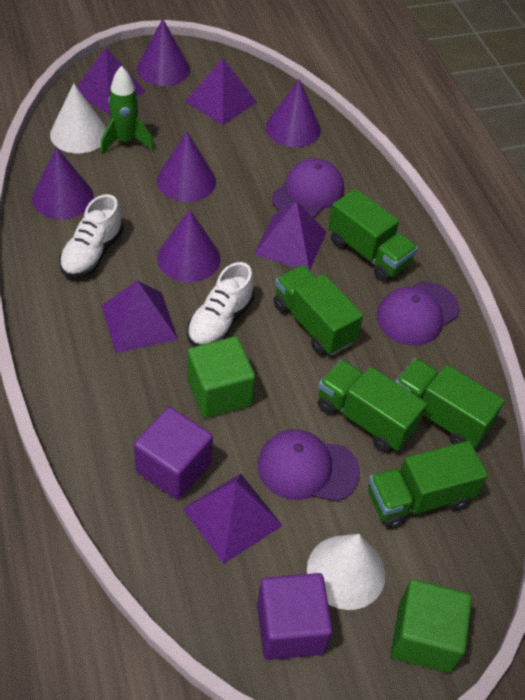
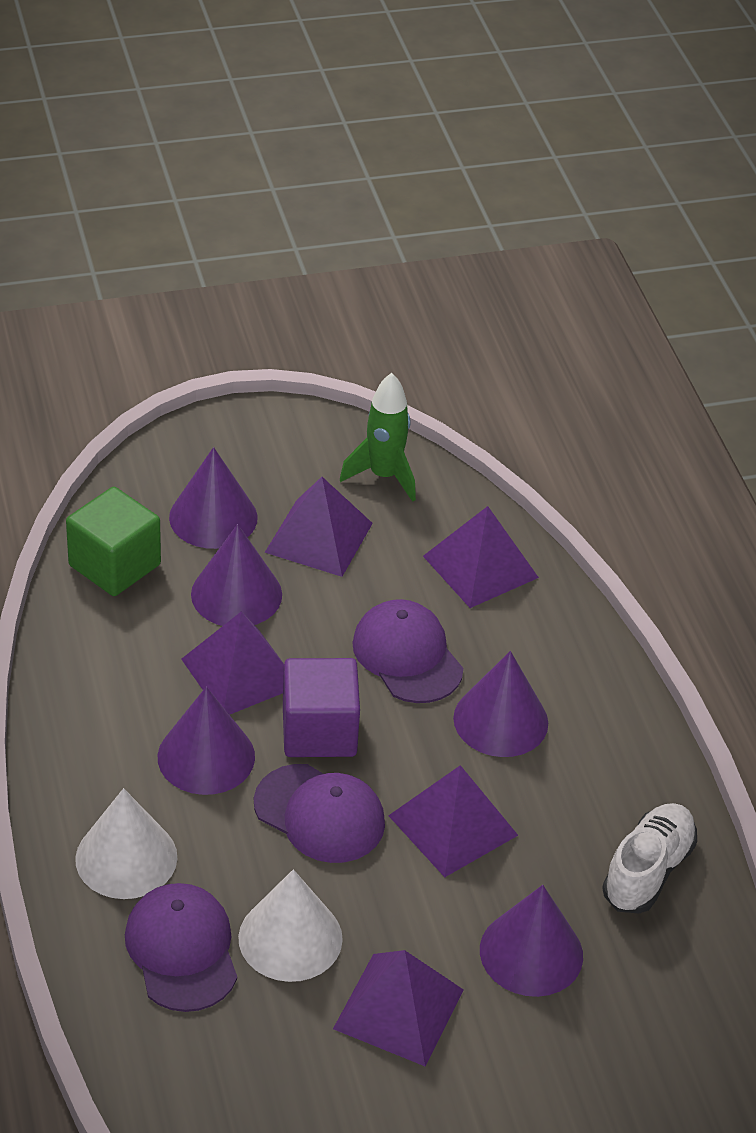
green cube: [187,336,255,418] [391,579,472,673] = 2 -> [66,487,161,596] = 1
green truck: [274,265,363,355] [318,359,427,452] [328,189,418,282] [368,441,488,529] [395,358,505,448] = 5 -> none = 0
purple cube: [134,407,213,500] [257,573,333,660] = 2 -> [283,658,360,757] = 1
white shoe: [59,194,123,278] [187,262,254,347] = 2 -> [602,803,697,913] = 1

